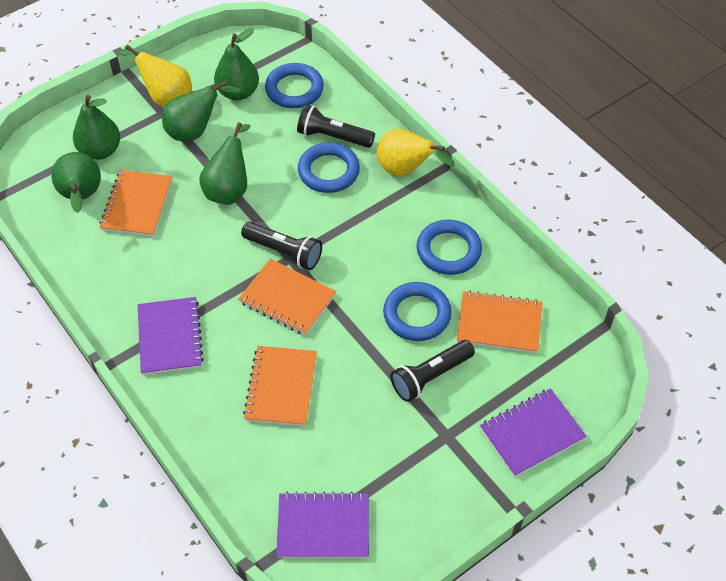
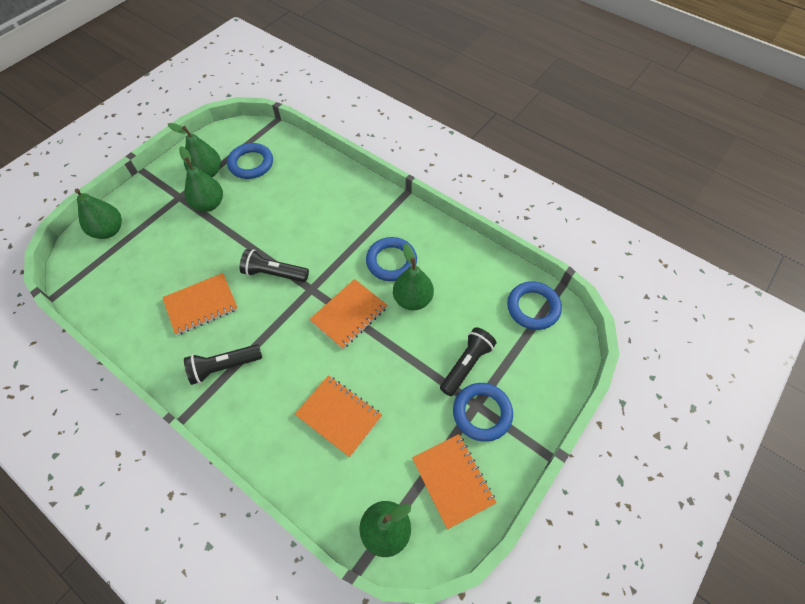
purple notebook: [138,297,204,375] [276,492,369,558] [480,388,587,477] = 3 -> none = 0
yellow pear: [119,45,192,107] [377,129,454,176] = 2 -> none = 0

